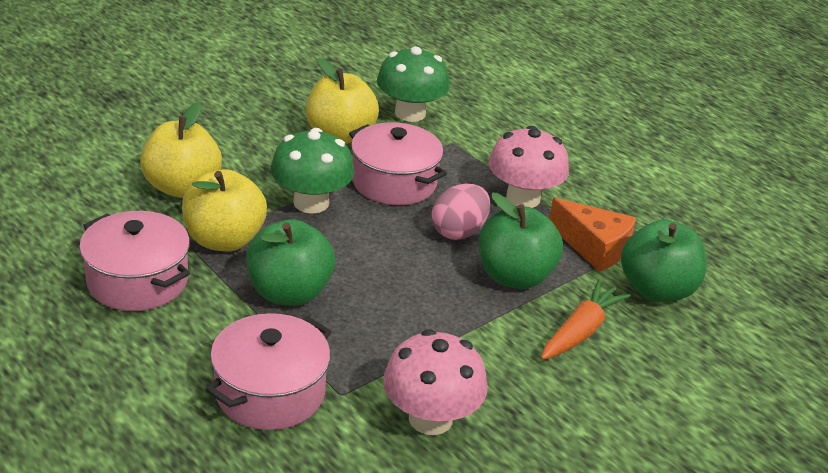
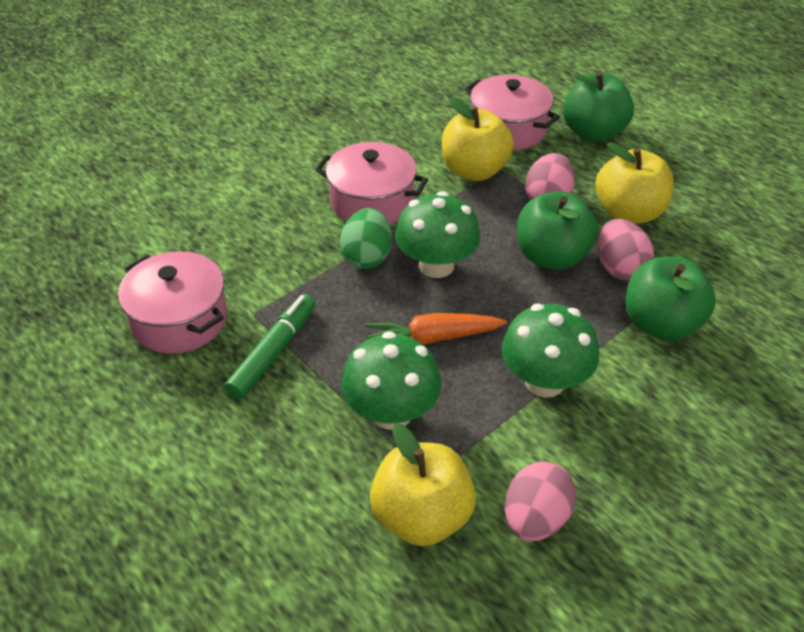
green egg: none = 0 -> [340,208,392,269] = 1
green marker: none = 0 -> [224,294,316,399] = 1
green mushroom: [271,128,354,213] [377,46,450,122] = 2 -> [341,331,441,430] [395,191,481,278] [502,303,599,397] = 3
orange cheese: [549,198,636,272] = 1 -> none = 0
pink egg: [431,184,490,240] = 1 -> [504,461,577,541] [525,153,575,200] [598,219,654,281] = 3
pink mushroom: [383,329,487,435] [489,126,569,208] = 2 -> none = 0

